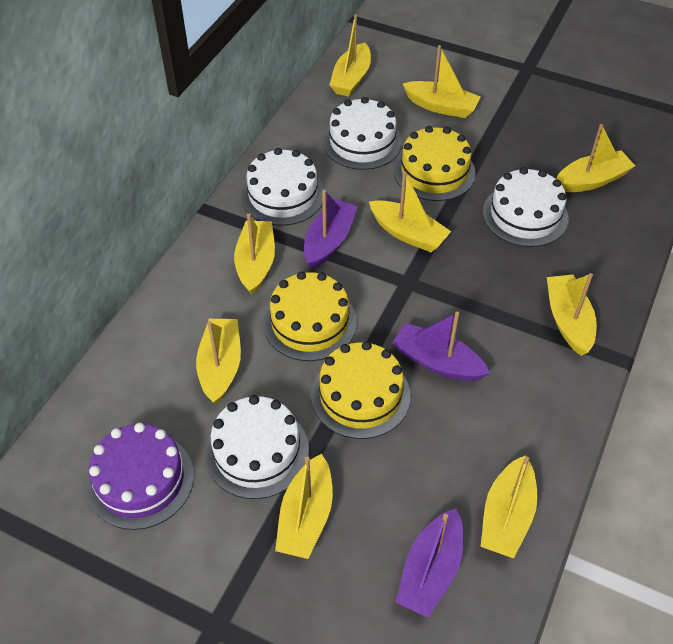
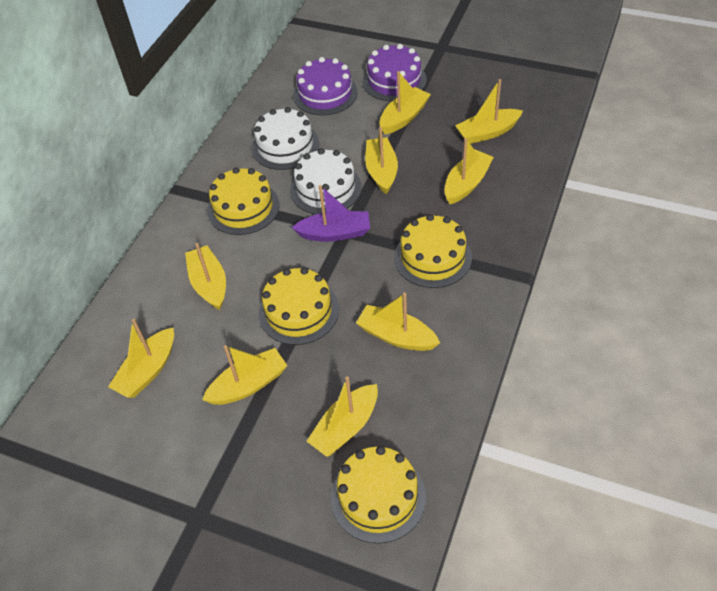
purple boat: [304,190,358,269] [392,311,490,381] [395,509,463,618] = 3 -> [291,185,370,242] = 1
purple cake: [87,423,194,530] = 1 -> [293,57,358,115] [363,44,426,101] = 2
white cake: [205,395,309,499] [241,148,324,226] [323,97,402,170] [483,167,568,247] = 4 -> [252,107,319,170] [290,148,362,214] = 2
yellow cake: [263,271,357,361] [311,341,410,439] [394,126,476,201] = 3 -> [207,167,279,235] [259,267,339,345] [331,446,426,543] [394,214,472,288] = 4

